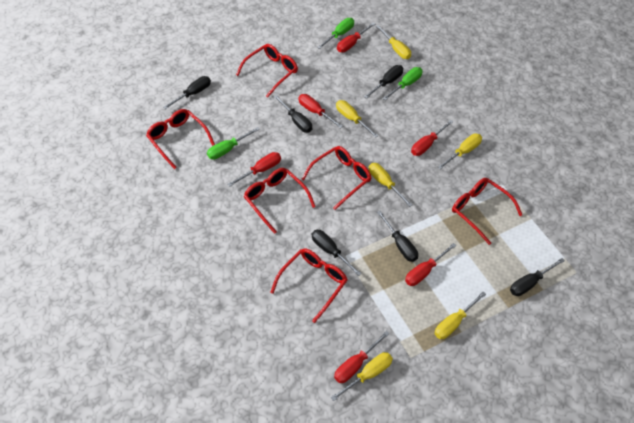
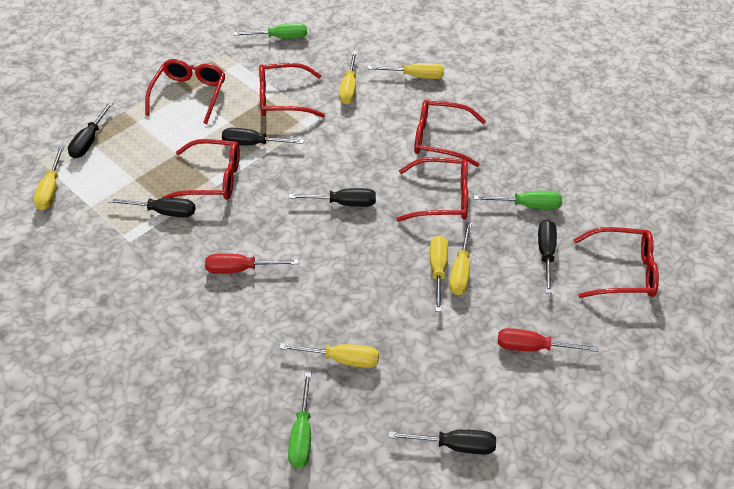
red screwdriver: [227,152,281,187] [298,94,343,128] [334,331,390,383] [337,22,375,52] [405,243,456,286] [411,120,453,156] = 6 -> [205,254,299,274] [498,328,598,352] = 2

